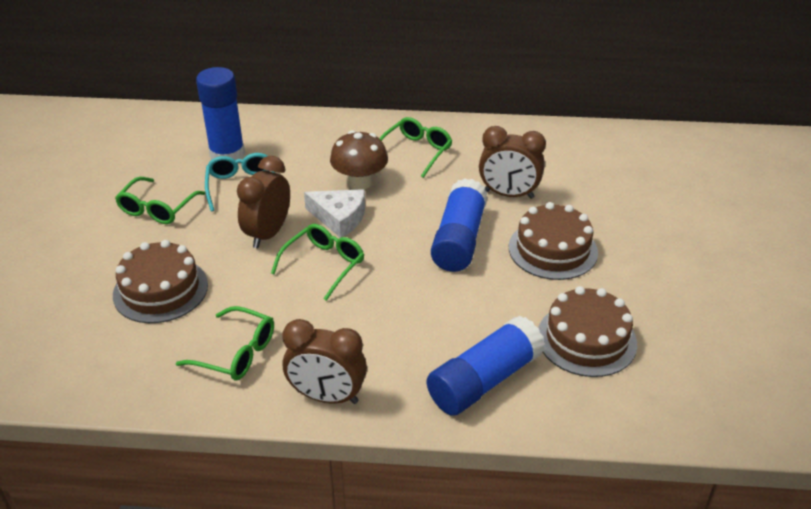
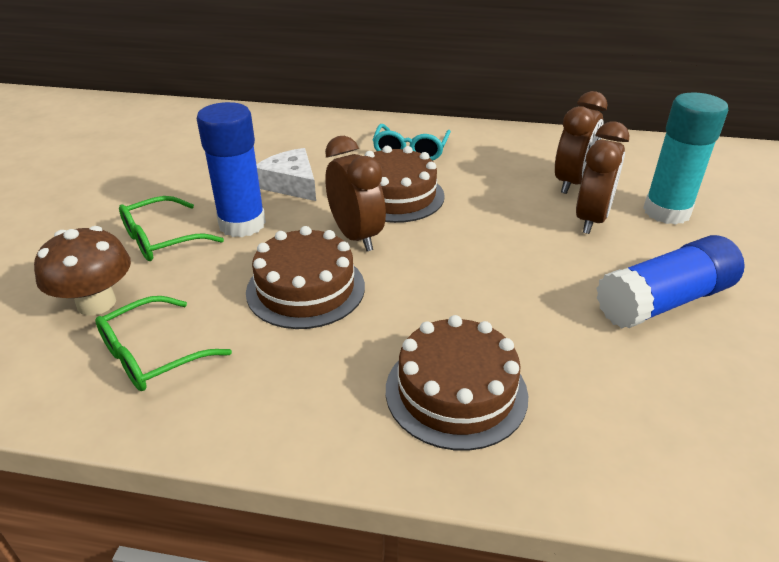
blue glue stick: [196,67,245,160] [427,315,545,416] [431,178,488,272] = 3 -> [197,102,266,237] [596,235,745,329] = 2
green glasses: [115,177,205,224] [176,306,274,381] [271,224,364,301] [379,117,452,178] = 4 -> [95,296,232,391] [119,196,224,261] = 2
turquoise glue stick: none = 0 -> [643,93,728,225] = 1

